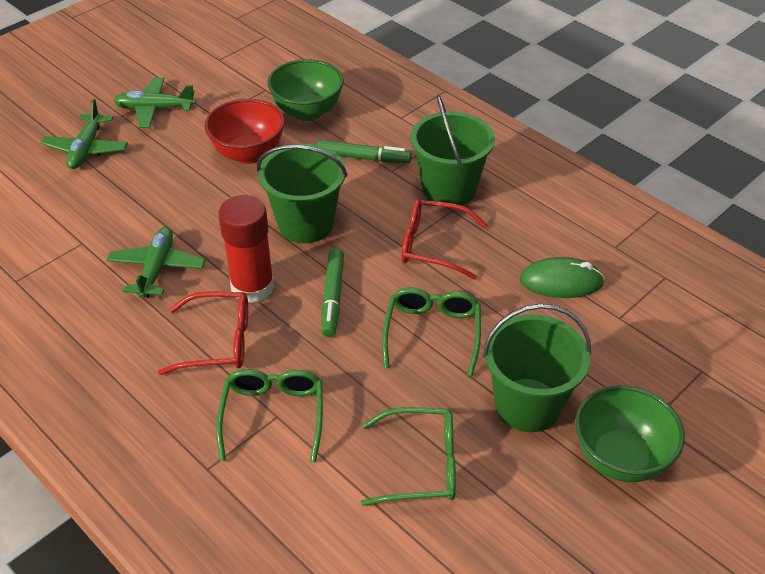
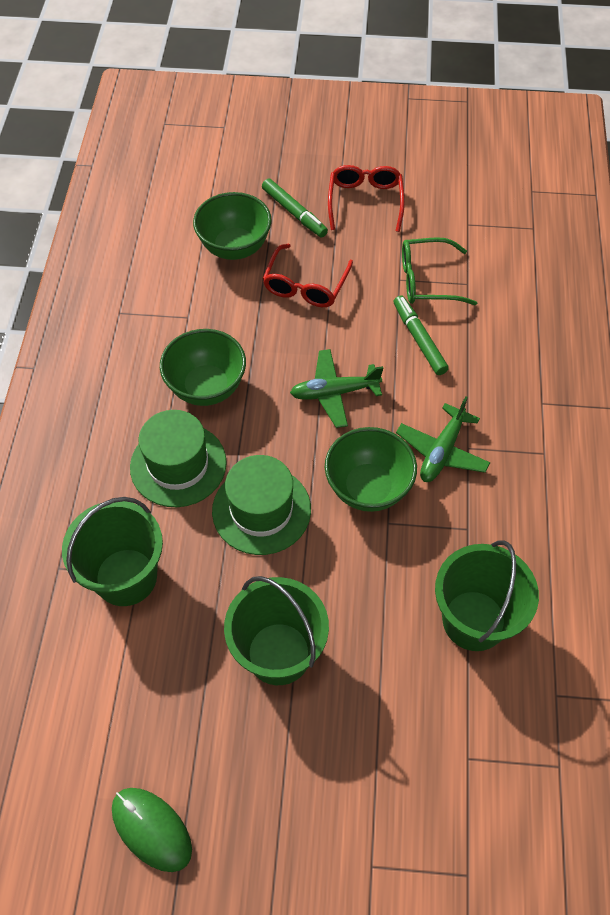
green bowl: [267,59,344,121] [575,385,685,482] = 2 -> [160,329,246,406] [193,192,272,260] [325,427,417,512] = 3
green glasses: [216,369,323,463] [361,407,456,506] [382,288,481,376] = 3 -> [402,237,477,305] = 1
green hat: none = 0 -> [130,410,227,507] [212,455,311,555] = 2
green plane: [40,99,128,169] [106,227,206,298] [113,78,196,128] = 3 -> [290,349,383,428] [396,396,491,482] = 2
red bowl: [204,99,285,164] = 1 -> none = 0
red glue stick: [218,195,274,303] = 1 -> none = 0

